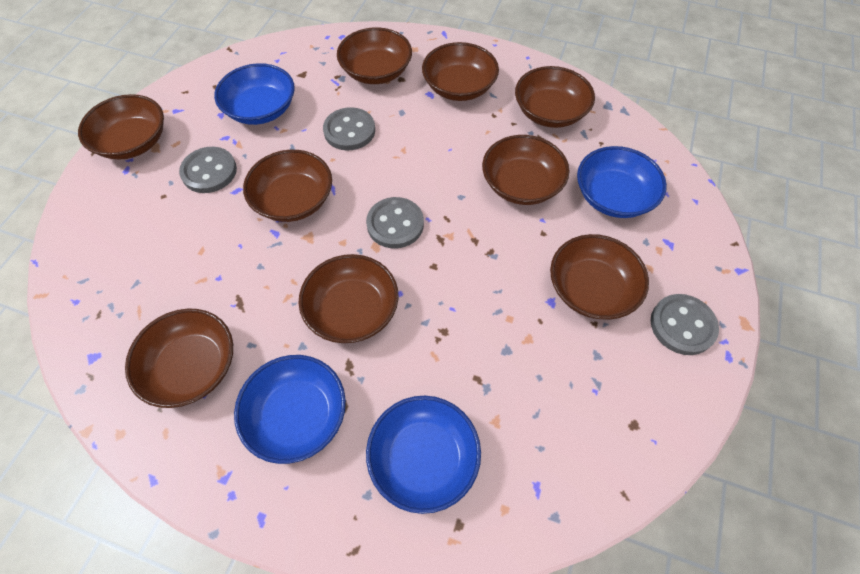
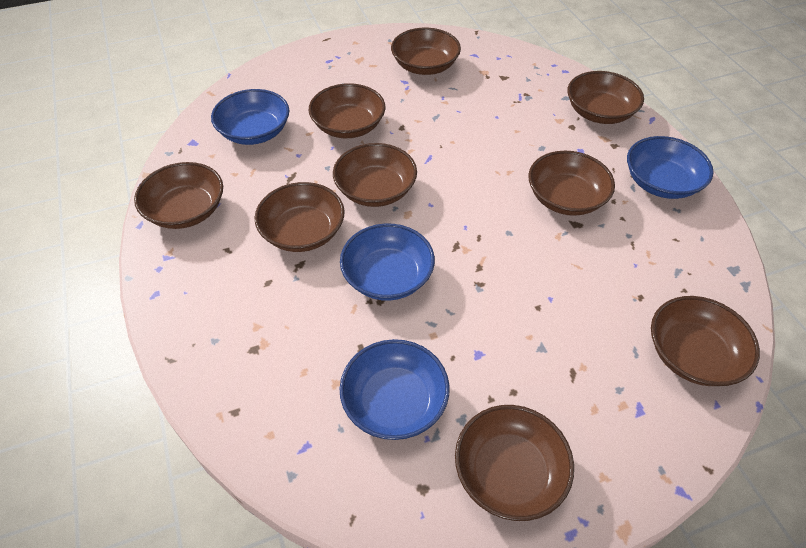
grey button: [179,147,237,193] [323,107,375,150] [366,197,424,248] [650,294,719,355] = 4 -> none = 0

